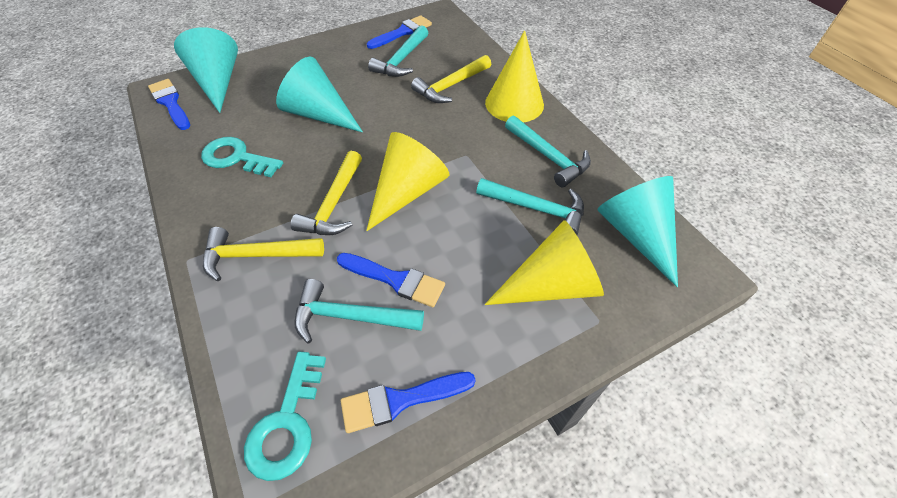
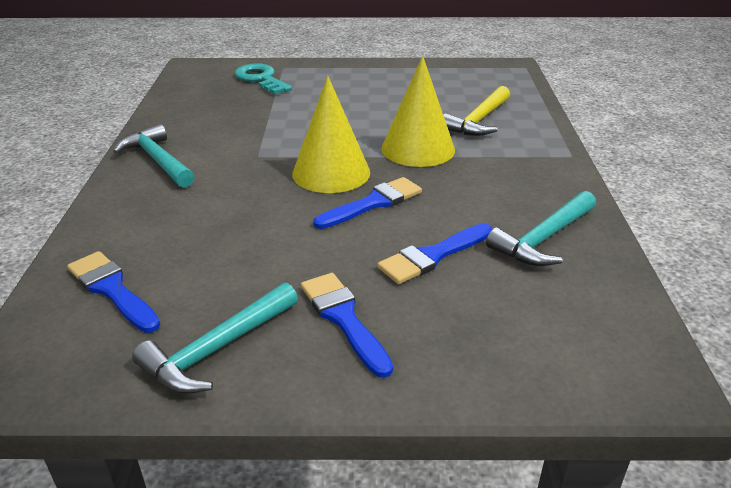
turquoise cone: [174,27,238,113] [276,56,363,133] [597,176,678,287] = 3 -> none = 0
turquoise hammer: [294,279,424,344] [368,25,428,77] [476,178,584,235] [505,116,591,187] = 4 -> [113,124,195,188] [132,282,298,394] [486,191,596,266] = 3
turquoise key: [201,137,283,177] [244,352,326,481] = 2 -> [235,63,292,95] = 1
yellow cone: [366,132,449,231] [484,220,604,305] [485,30,544,123] = 3 -> [292,76,370,193] [382,56,455,167] = 2
yellow hammer: [203,227,324,281] [291,151,362,235] [411,55,491,103] = 3 -> [443,86,510,136] = 1

